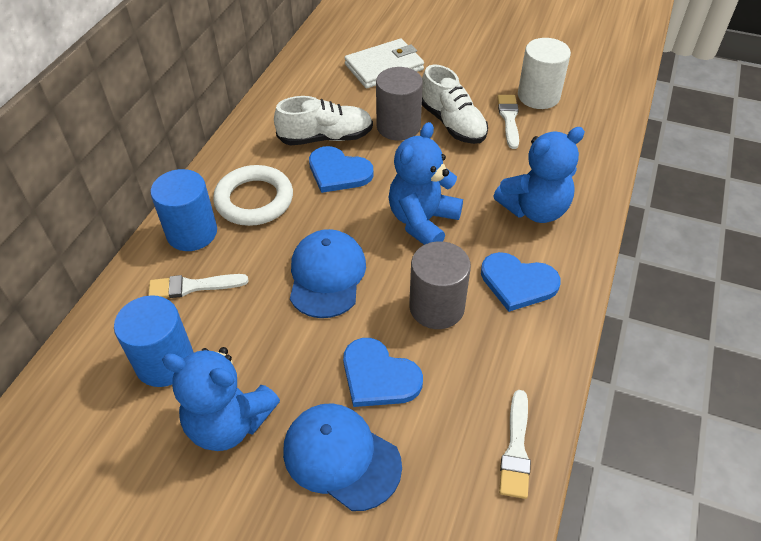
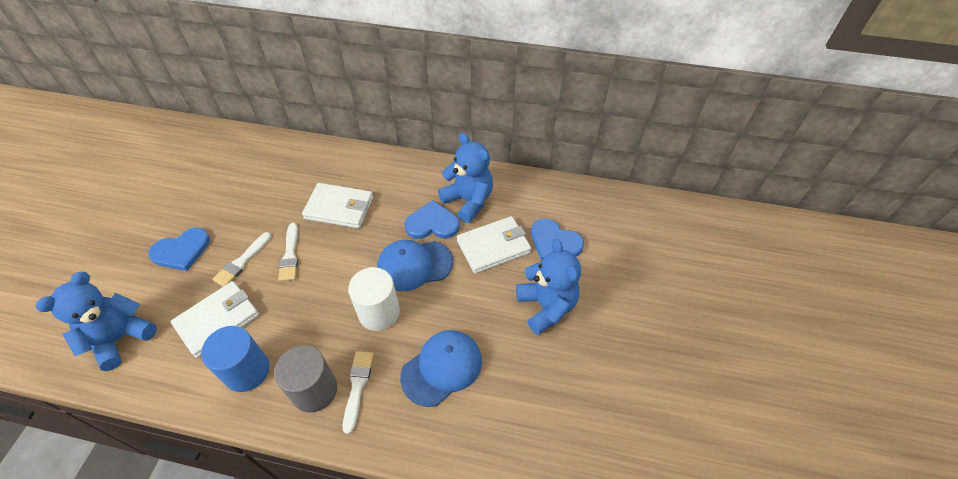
blue cylinder: [114,295,194,387] [150,169,217,251] = 2 -> [201,326,270,392] = 1
grey cylinder: [376,67,423,141] [409,241,471,329] = 2 -> [274,346,337,413] = 1
white ring: [213,165,293,226] = 1 -> none = 0
white shoe: [274,96,373,146] [422,65,488,144] = 2 -> none = 0
white wallet: [344,39,424,89] = 1 -> [171,281,259,358] [302,183,373,228] [457,216,531,274] = 3

